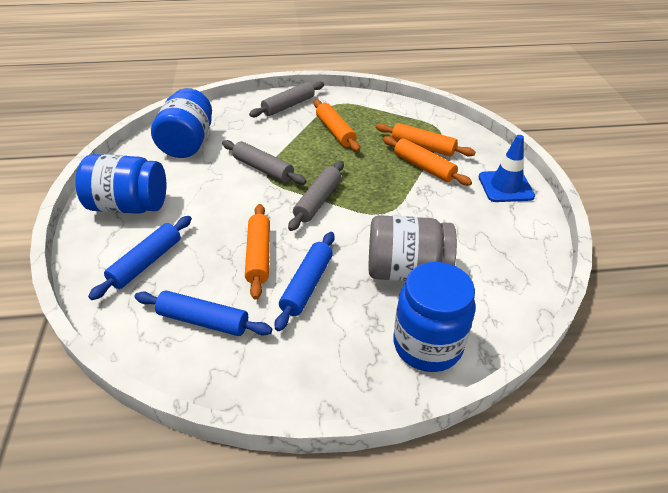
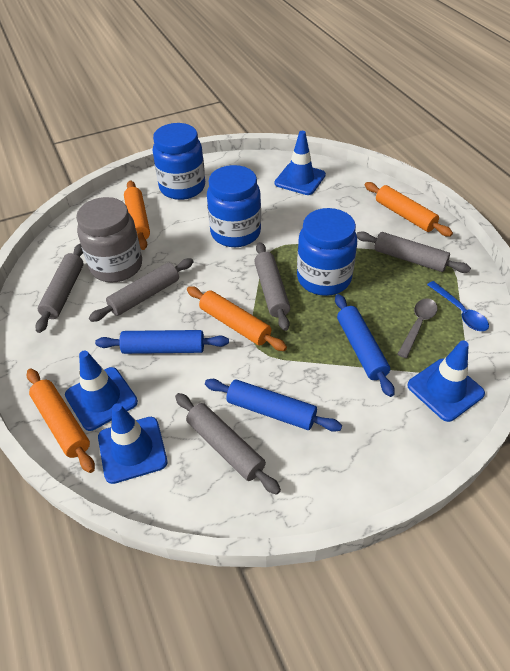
blue spoon: none = 0 -> [427,281,489,331] = 1
blue traffic cone: [478,135,535,202] = 1 -> [65,350,138,431] [98,403,168,484] [275,131,326,195] [407,340,485,422] = 4
grey rolling pin: [222,140,307,185] [249,82,324,117] [288,161,344,231] = 3 -> [35,244,83,333] [89,258,194,322] [175,393,281,495] [254,242,290,331] [356,231,471,273] = 5
grey spoon: none = 0 -> [397,298,438,358] = 1

